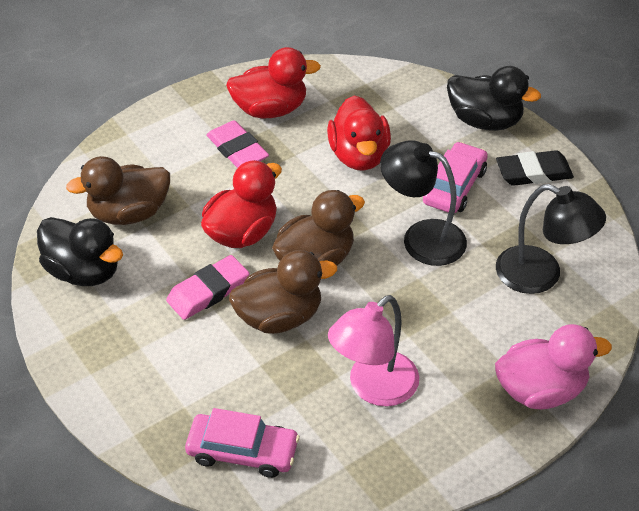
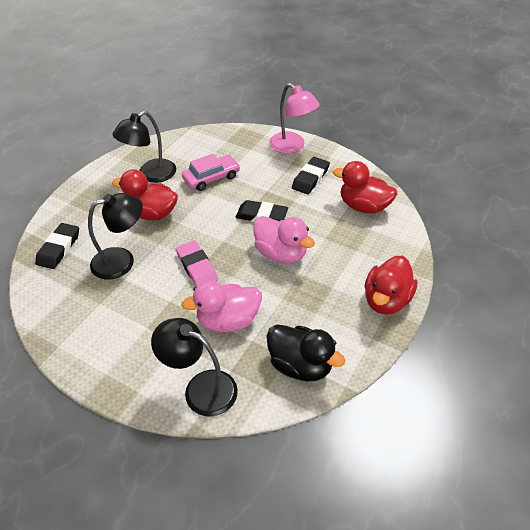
black duck: [37,217,123,286] [447,66,541,131] = 2 -> [266,324,345,381] = 1
black eraser: [496,150,574,186] = 1 -> [35,223,79,269] [236,200,288,222] [292,157,330,194] = 3
black lamp: [380,140,467,266] [496,184,606,294] = 2 -> [88,193,143,279] [112,111,176,183] [151,318,238,417] = 3
brown duck: [66,156,170,225] [229,250,337,334] [272,190,365,266] = 3 -> none = 0
pink car: [185,408,300,478] [423,142,488,213] = 2 -> [182,154,240,191] = 1
pink duck: [495,324,612,409] = 1 -> [181,280,262,332] [254,216,315,264] = 2
pink eraser: [166,255,250,320] [206,120,269,168] = 2 -> [176,240,218,287] = 1

